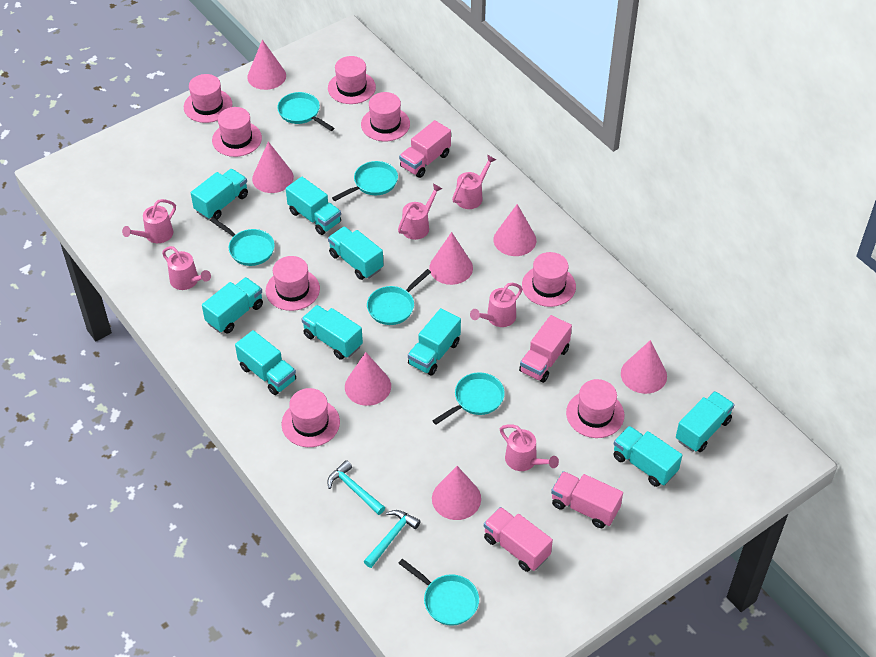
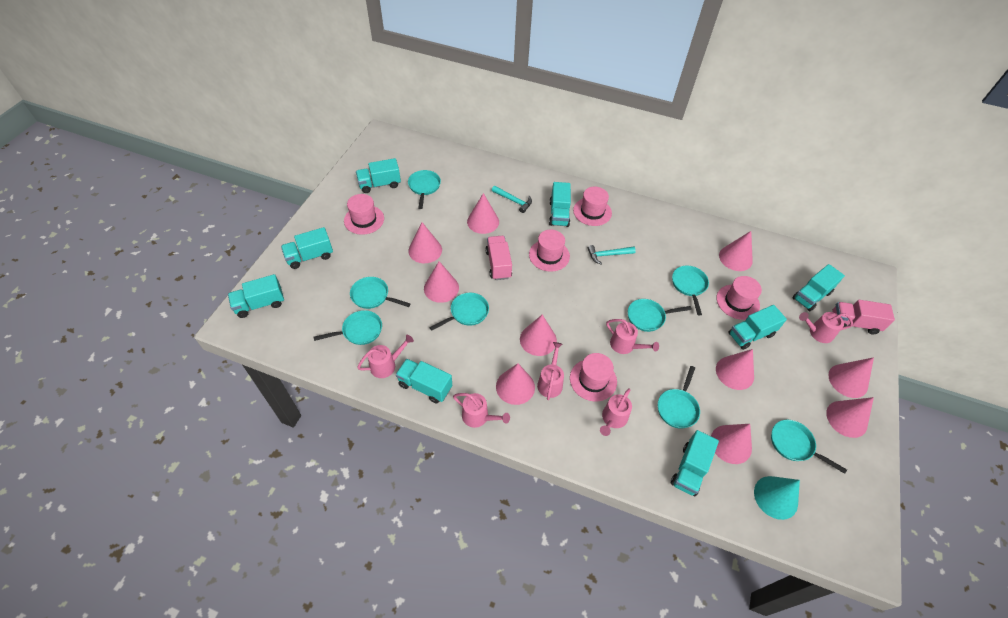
pink cone: [247,40,286,90] [252,142,294,193] [345,352,391,406] [429,232,473,285] [432,466,481,520] [493,204,536,256] [621,340,667,394] = 7 -> [408,222,442,263] [424,261,459,303] [467,193,499,234] [496,363,535,405] [520,315,557,356] [711,424,752,464] [716,349,754,390] [719,231,753,271] [826,397,874,438] [828,357,874,398] = 10
pink hat: [184,74,233,123] [212,107,262,157] [266,256,320,311] [282,388,340,447] [328,56,376,104] [361,92,410,141] [522,252,576,307] [566,379,624,438] = 8 -> [344,194,384,235] [529,230,570,272] [570,353,617,401] [573,187,612,226] [716,276,762,320] = 5
pink truck: [399,120,451,178] [484,507,553,572] [519,315,572,383] [551,471,623,528] = 4 -> [485,236,512,280] [832,300,895,335] = 2
turquoise cone: none = 0 -> [754,476,800,520] = 1
turquoise pan: [210,217,275,266] [277,92,334,131] [332,161,398,201] [367,269,431,325] [398,559,479,626] [432,372,505,425] = 6 -> [314,310,382,345] [350,277,410,309] [408,170,441,209] [429,293,489,331] [628,299,692,332] [658,366,700,429] [672,266,709,315] [771,420,847,474] = 8
turquoise truck: [191,169,248,220] [202,277,263,334] [235,330,296,395] [286,177,341,235] [302,305,363,360] [328,226,383,280] [408,308,461,376] [613,426,682,487] [676,391,735,452] = 9 -> [228,274,284,318] [281,227,333,269] [356,158,401,193] [396,359,452,404] [549,182,571,227] [671,430,719,496] [729,305,787,350] [792,264,845,311] = 8

